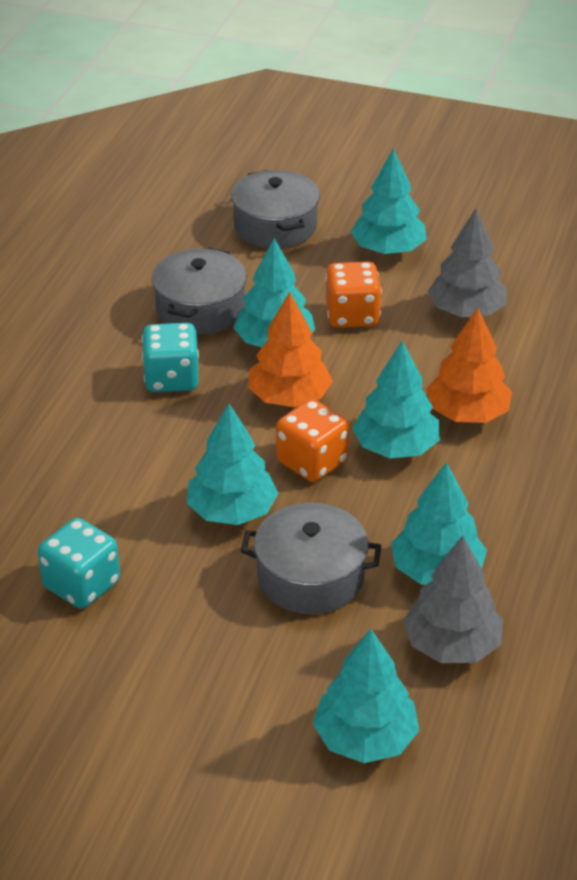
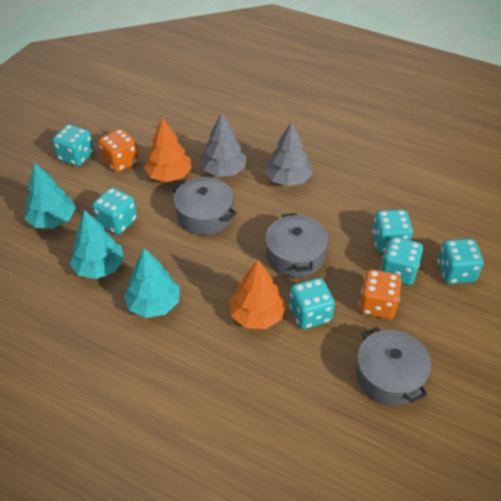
turquoise dice: [38,518,120,609] [142,323,199,392] = 2 -> [52,124,94,166] [92,187,137,235] [289,278,335,329] [372,210,413,253] [380,236,423,285] [438,239,483,284] = 6
turquoise tree: [187,404,279,525] [233,238,315,347] [313,629,420,763] [351,148,427,255] [352,341,440,458] [391,462,487,585] = 6 -> [25,162,76,228] [69,210,124,279] [124,248,180,318] = 3

